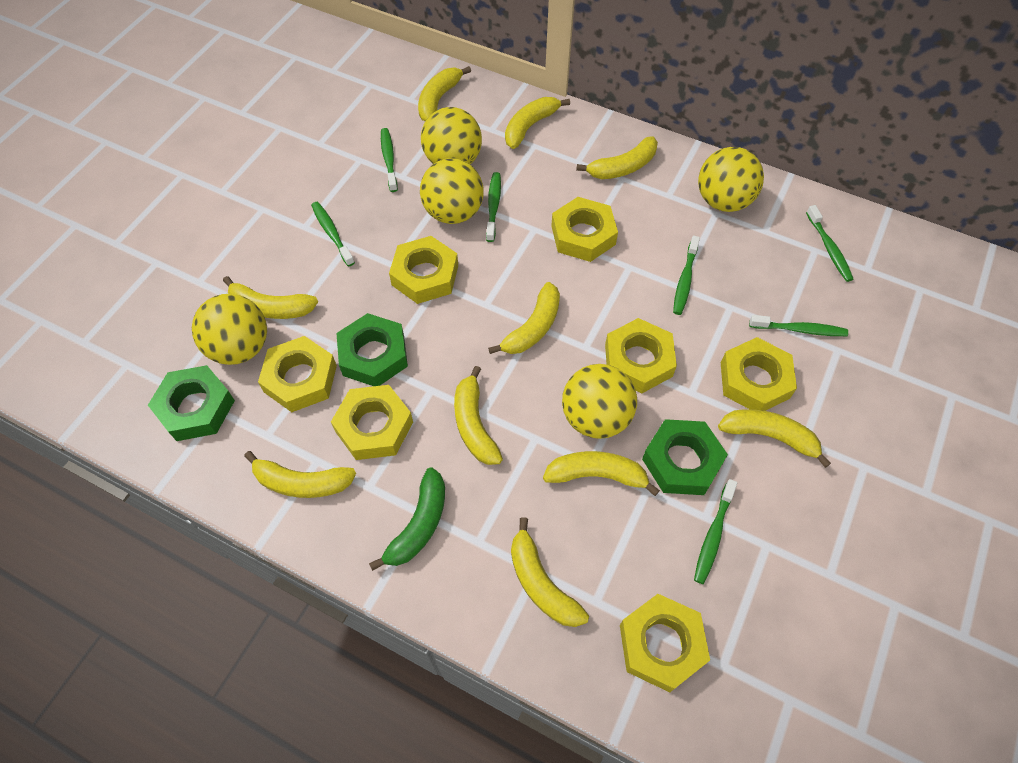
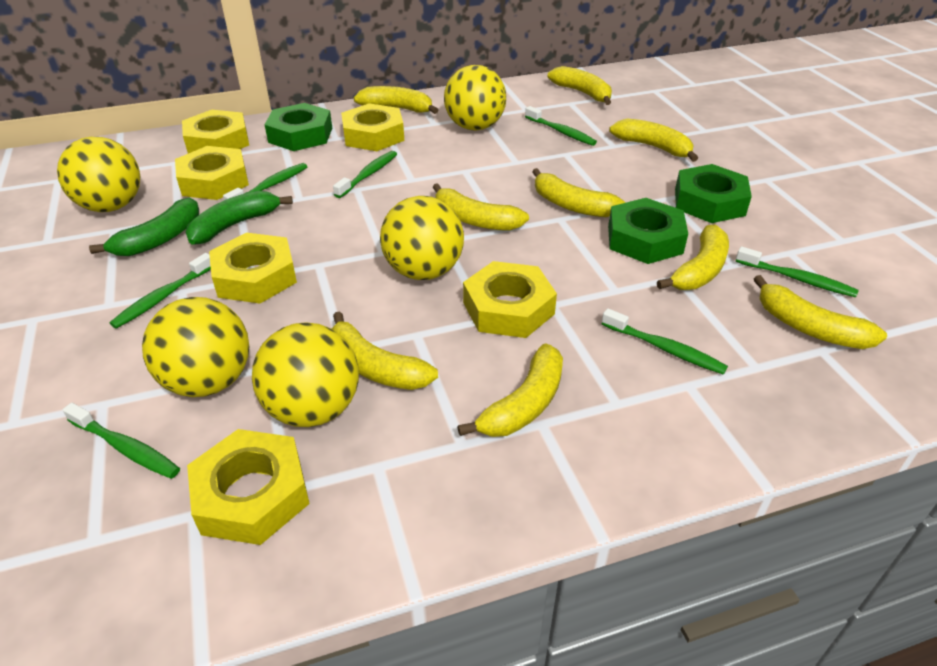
green banana: [369,467,445,571] = 1 -> [89,198,199,256] [186,191,293,245] = 2
yellow banana: [223,276,318,319] [244,451,356,498] [418,66,471,121] [454,366,503,465] [488,282,560,354] [505,97,570,149] [511,517,589,627] [543,451,660,496] [576,136,658,179] [718,409,831,468] = 10 -> [332,311,438,390] [354,86,438,114] [432,183,529,231] [457,343,563,437] [532,168,626,217] [548,66,612,105] [609,119,698,162] [657,224,729,290] [754,275,887,349] = 9
yellow nut: [258,336,337,412] [331,385,413,460] [389,236,458,304] [551,197,618,262] [605,318,677,393] [620,594,710,692] [721,337,797,411] = 7 -> [175,146,249,200] [182,110,249,153] [187,429,310,545] [209,233,297,304] [341,103,404,151] [463,261,557,338] = 6

